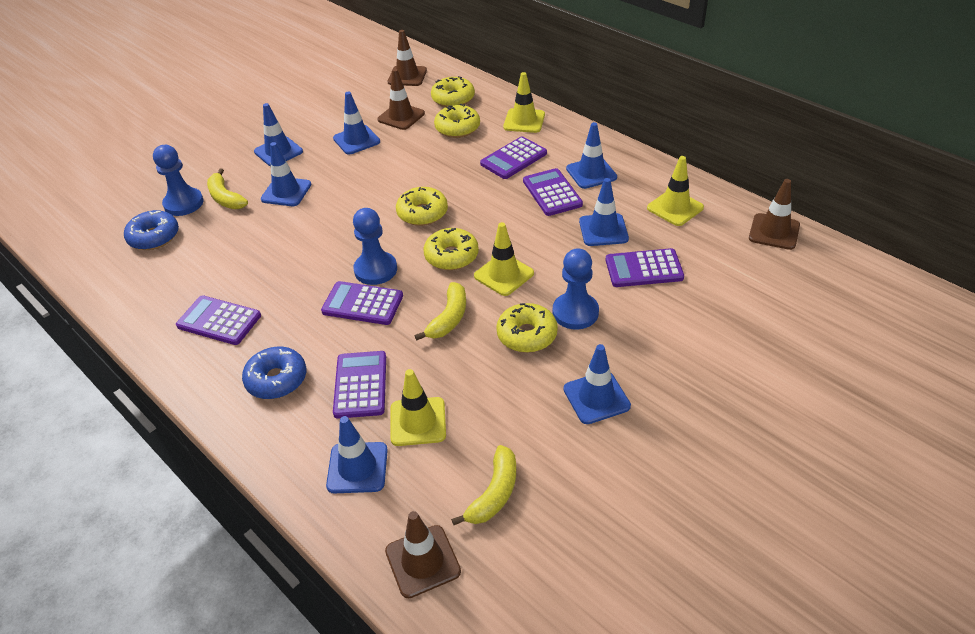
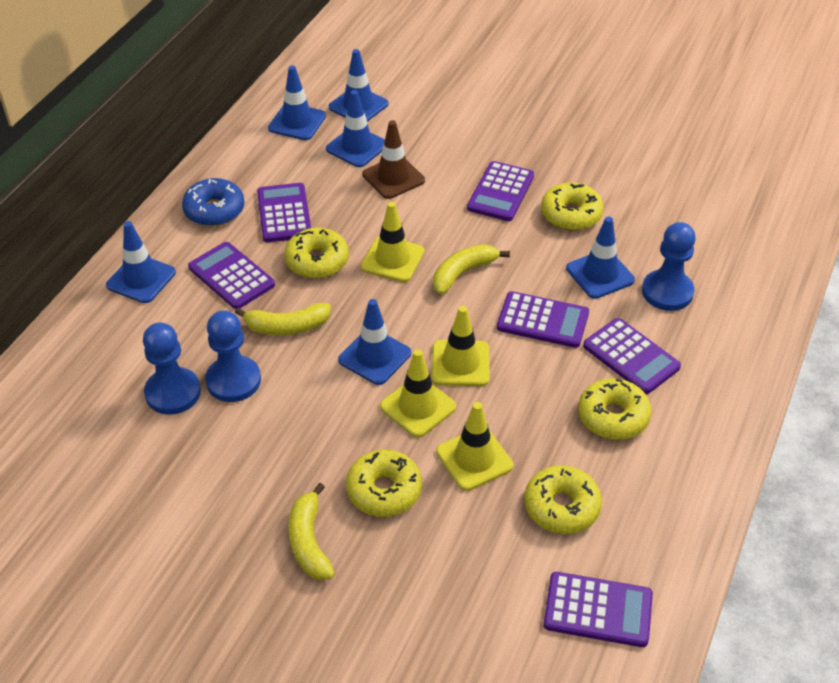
blue donut: [124,210,179,250] [242,347,306,399] = 2 -> [182,178,245,226] = 1
blue traffic cone: [254,103,303,166] [261,142,311,206] [326,416,388,493] [333,92,380,155] [563,344,631,424] [566,122,617,189] [579,178,629,246] = 7 -> [106,221,176,303] [268,66,326,140] [326,90,385,167] [329,49,388,122] [338,299,411,385] [566,217,635,299] = 6
brown traffic cone: [377,69,425,130] [385,511,461,598] [388,30,427,86] [749,179,800,250] = 4 -> [362,120,425,199] = 1

